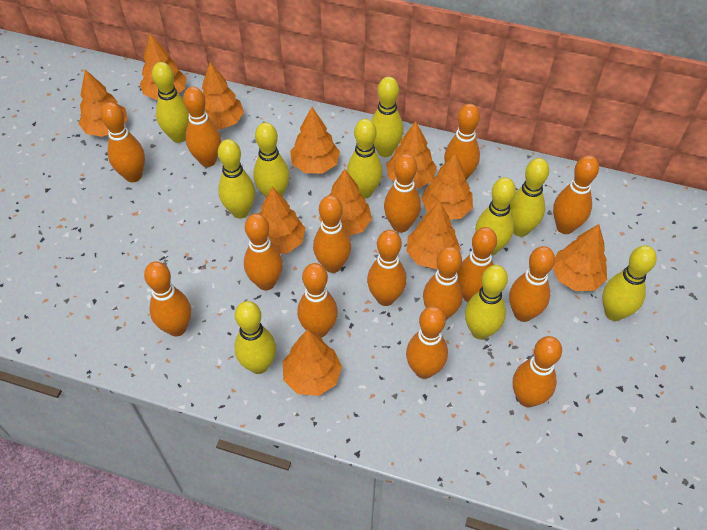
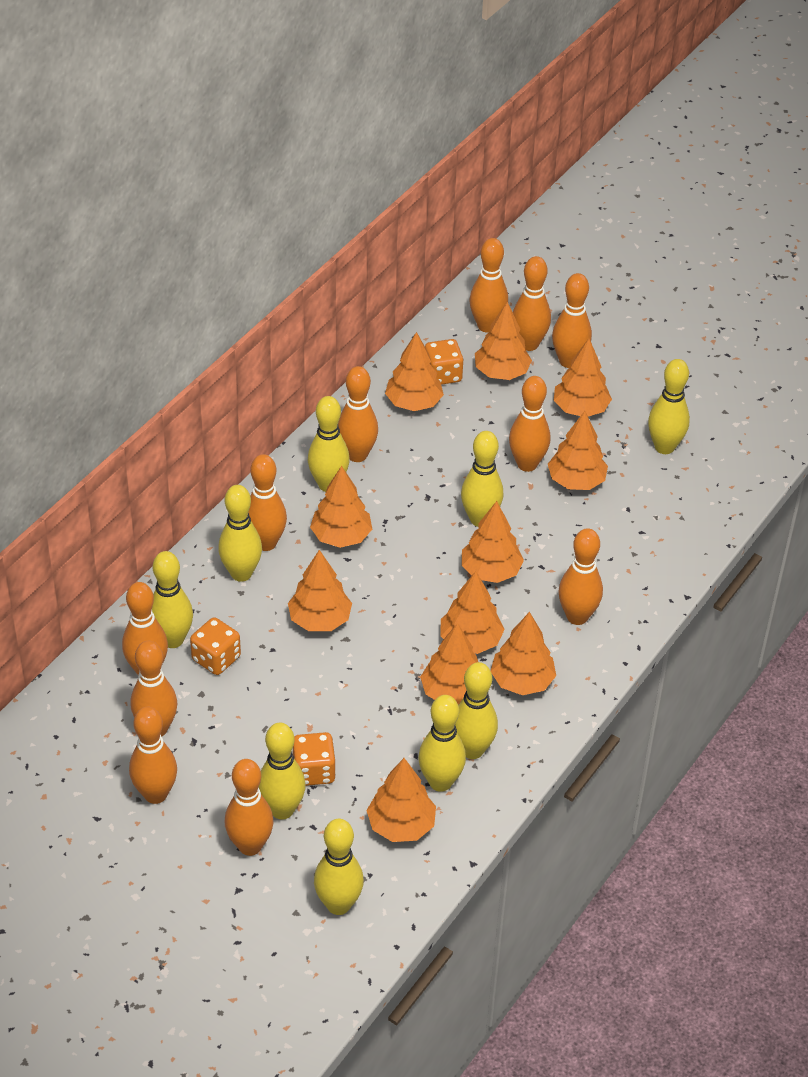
orange bowling pin: [101,102,145,182] [144,261,191,336] [183,87,221,167] [244,214,283,291] [297,263,338,338] [313,195,351,273] [367,230,406,306] [384,154,421,233] [406,306,448,379] [423,246,463,320] [444,104,480,180] [457,227,497,302] [509,246,555,322] [513,336,562,407] [553,155,599,234] = 15 -> [122,582,168,675] [129,707,177,804] [131,641,177,737] [225,759,274,856] [248,454,287,551] [338,366,378,462] [469,238,508,332] [509,376,550,472] [513,256,551,351] [552,273,592,368] [558,528,603,625] = 11
orange dice: none = 0 -> [190,617,241,675] [292,732,336,786] [425,339,464,385] = 3
yellow bowling pin: [152,62,189,143] [218,139,255,219] [234,301,276,374] [253,122,290,197] [347,119,382,199] [371,77,404,157] [465,265,508,340] [475,177,516,255] [510,158,549,237] [602,245,657,321] = 10 -> [152,551,193,648] [218,485,262,582] [259,723,306,820] [308,396,350,492] [314,819,364,915] [418,695,466,792] [455,662,498,759] [461,431,503,527] [648,359,690,454] = 9

